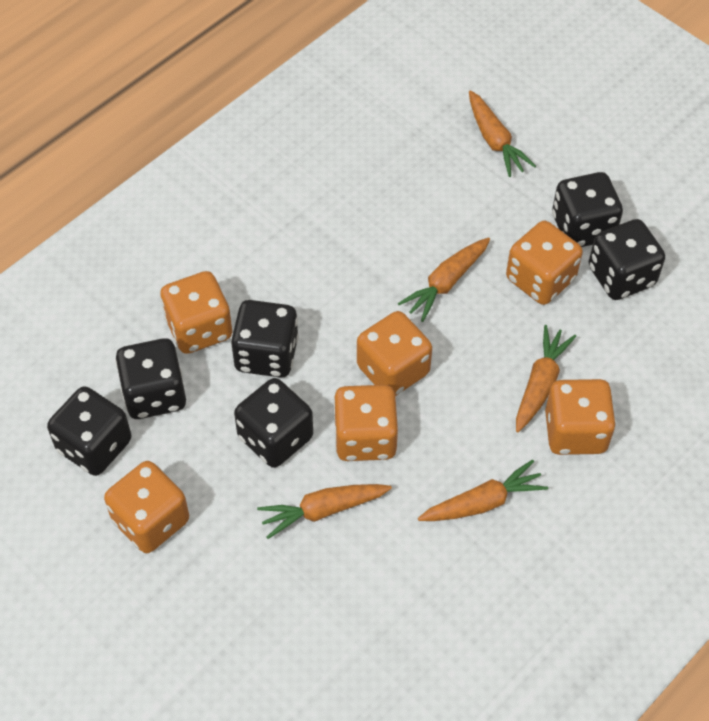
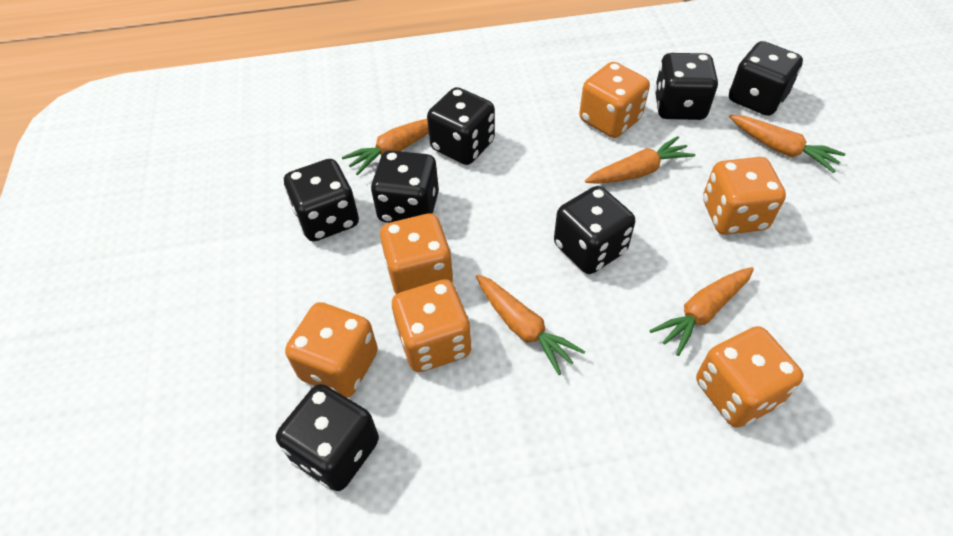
black dice: [47,386,131,476] [115,338,186,419] [231,300,299,378] [234,378,313,468] [552,172,623,247] [589,219,665,300] = 6 -> [276,384,379,491] [284,159,359,242] [371,150,439,223] [427,87,495,165] [554,186,635,274] [654,53,718,120] [729,41,803,116] = 7

